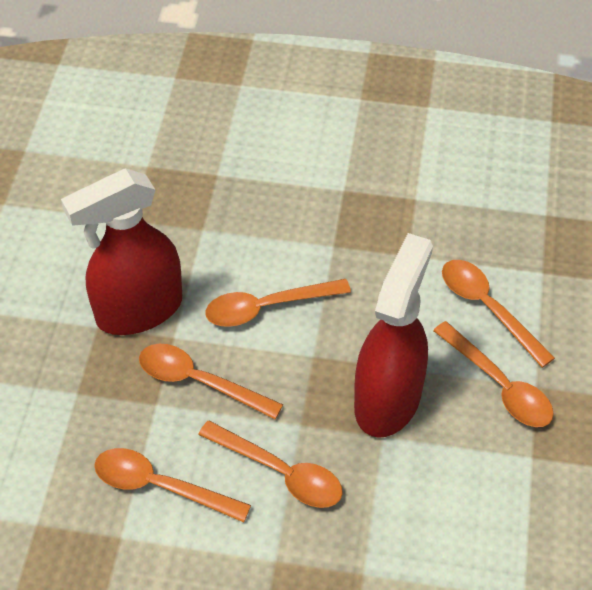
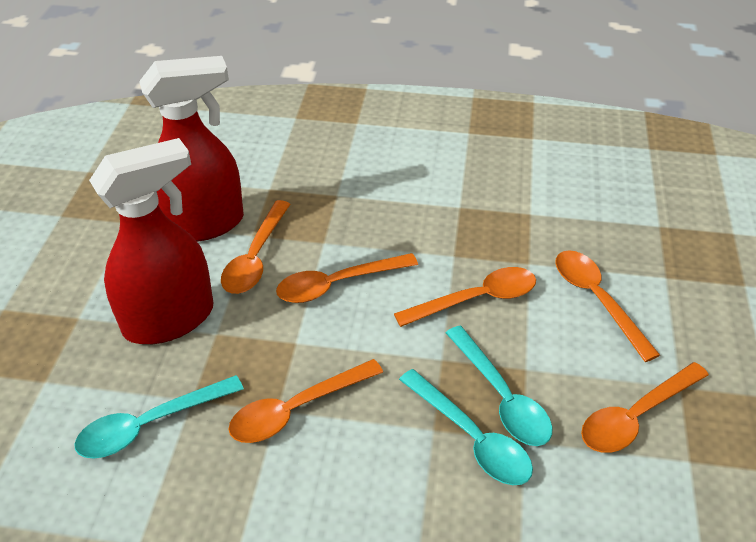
turquoise spoon: none = 0 -> [74,375,244,459] [399,369,533,485] [446,326,552,446] = 3

